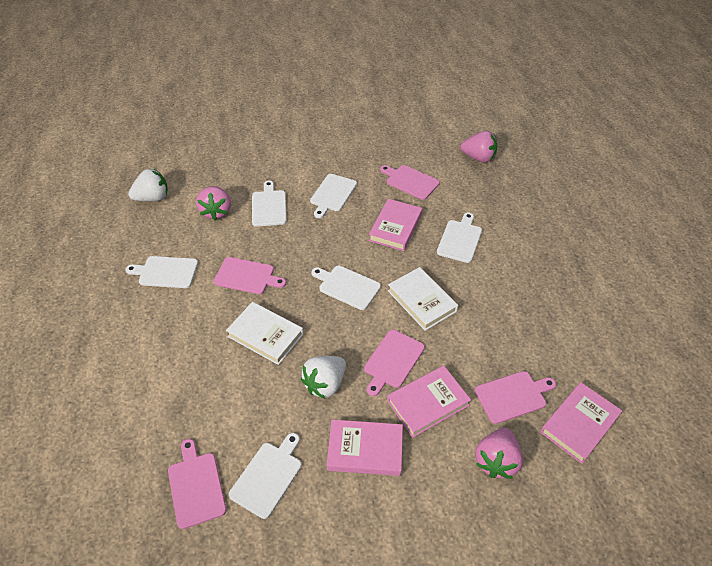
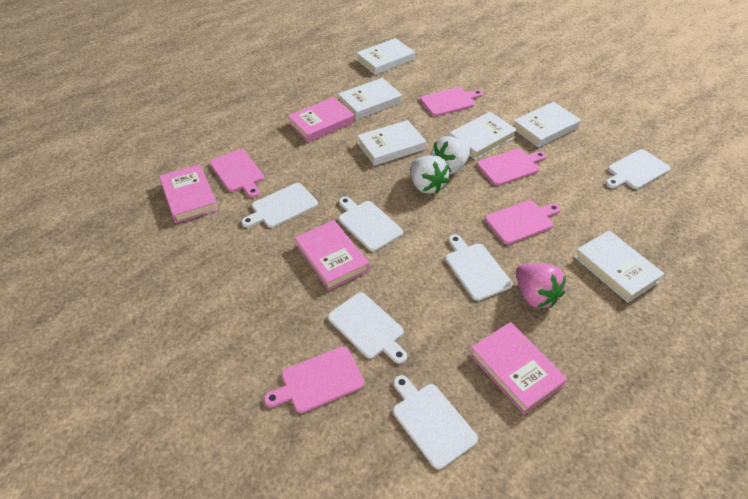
pink strawberry: [196,186,231,220] [460,131,497,163] [475,428,523,479] = 3 -> [516,263,566,308] = 1
white book: [226,302,304,365] [388,267,458,331] = 2 -> [338,78,402,119] [356,38,415,75] [357,120,426,166] [449,112,517,160] [514,102,581,147] [574,230,664,303] = 6

